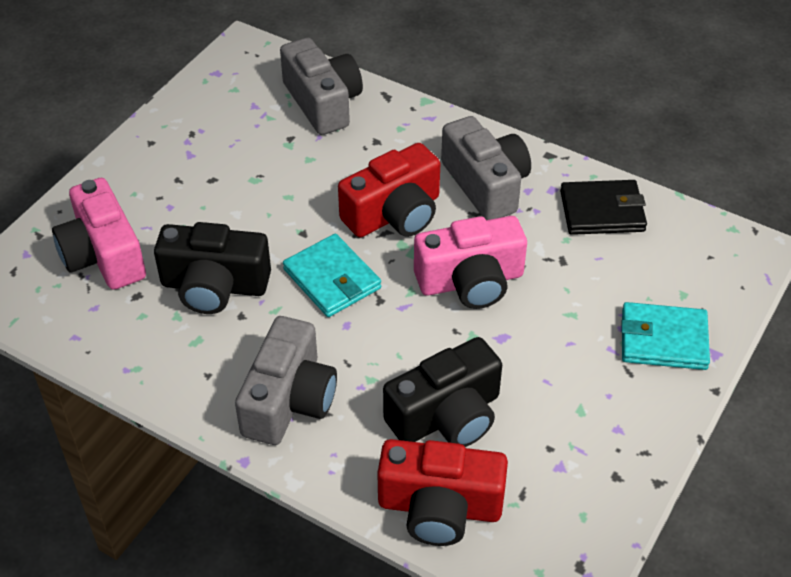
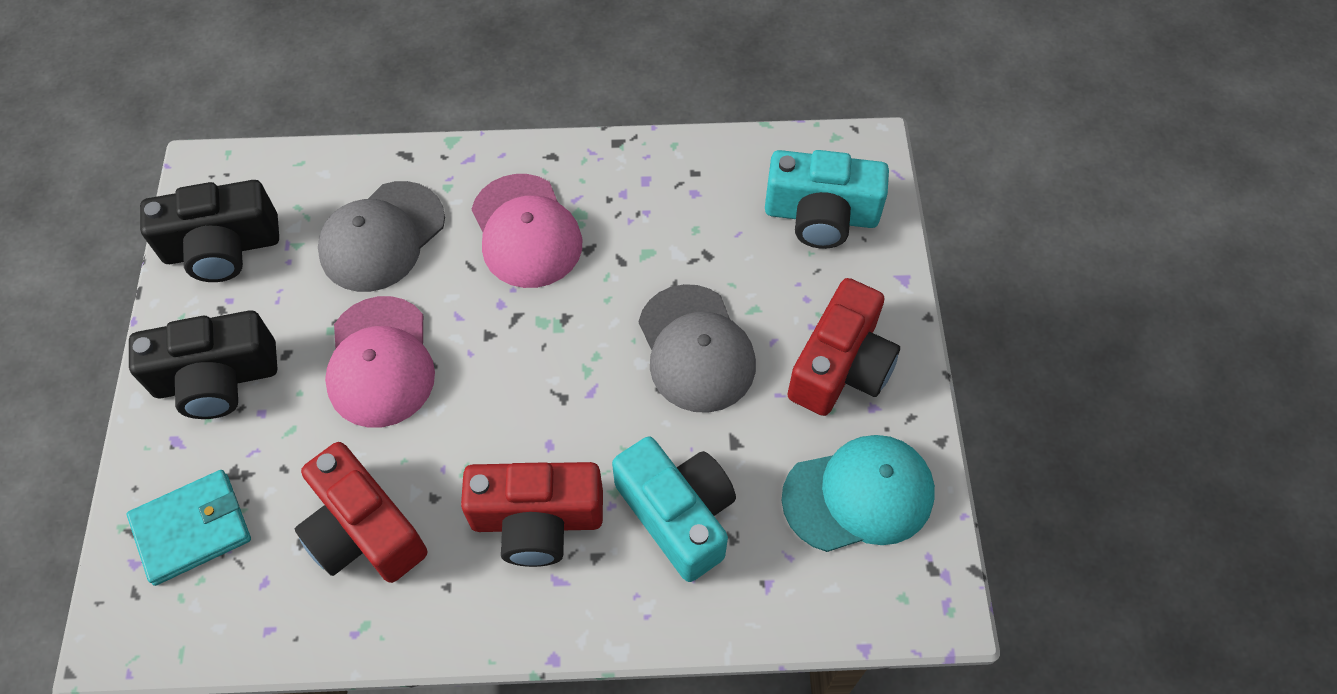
black wallet: [560,180,647,235] = 1 -> none = 0
grey camera: [235,316,337,445] [280,38,363,135] [441,116,531,220] = 3 -> none = 0
grey cap: none = 0 -> [318,181,445,292] [639,284,756,413] = 2
pink camera: [52,178,146,290] [414,216,527,309] = 2 -> none = 0
pink cap: none = 0 -> [325,296,435,428] [472,174,582,288] = 2
red camera: [338,143,440,237] [377,439,508,546] = 2 -> [295,442,427,583] [461,462,603,567] [787,278,900,416] = 3
turquoise camera: none = 0 -> [612,436,736,582] [765,150,889,249] = 2
turquoise cap: none = 0 -> [782,435,935,552] = 1
turquoise wallet: [283,234,381,317] [621,302,710,370] = 2 -> [127,470,251,586] = 1

